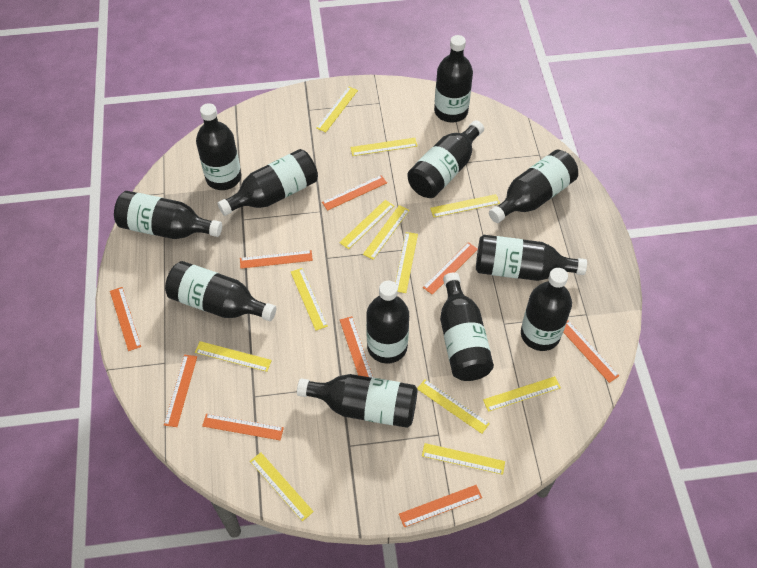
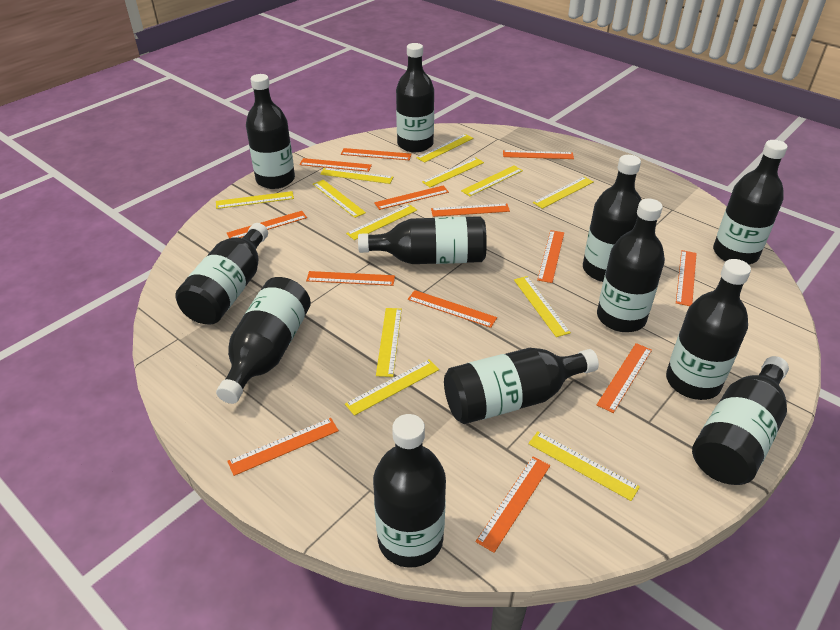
orange ruler: [110,287,141,351] [164,355,197,427] [202,414,284,440] [240,250,313,269] [322,175,387,211] [340,316,373,378] [399,485,482,528] [423,242,478,295] [563,320,619,383] = 9 -> [227,211,307,238] [227,418,339,476] [299,158,372,172] [306,271,395,286] [341,148,411,160] [374,186,449,210] [408,290,497,328] [431,203,510,217] [476,457,550,553] [503,150,574,159] [537,230,564,283] [597,343,652,413] [676,250,697,306] = 13

